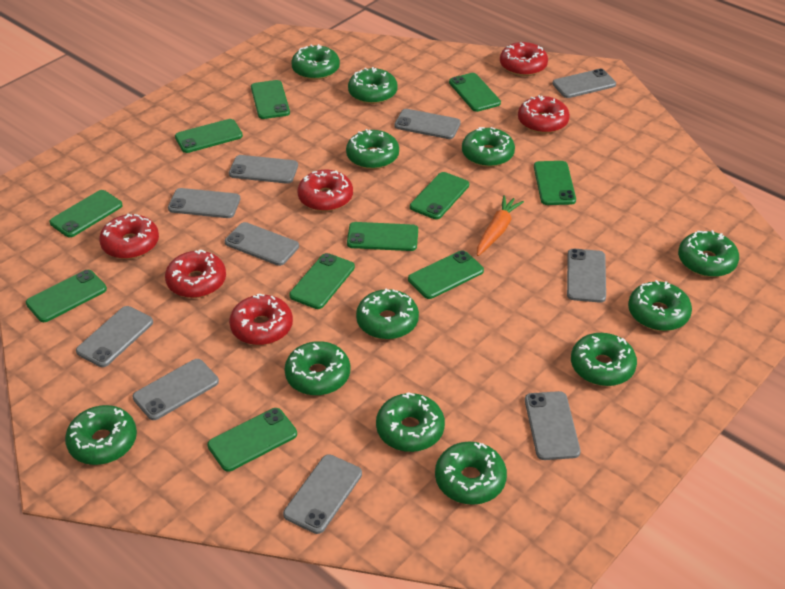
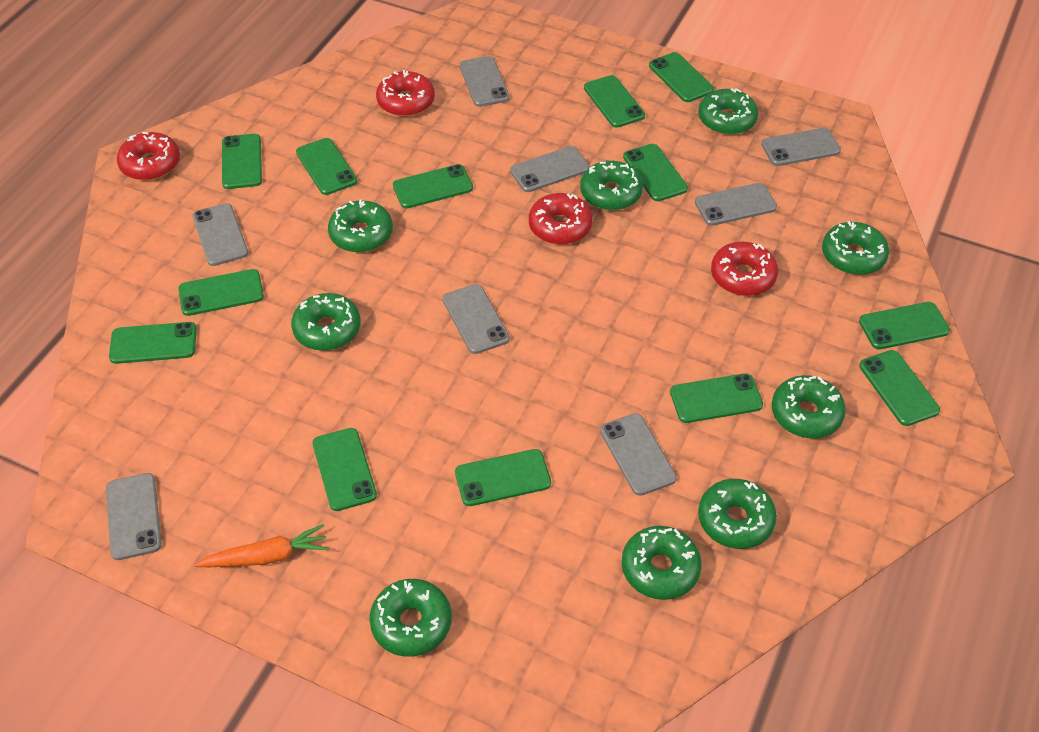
green donut: [65,405,137,465] [285,341,350,395] [291,44,340,80] [346,129,399,169] [348,67,398,104] [356,289,419,340] [376,393,445,452] [435,441,507,505] [462,127,515,167] [571,333,637,386] [628,280,692,331] [678,230,739,277] = 12 -> [291,293,361,351] [328,199,393,252] [369,579,452,657] [580,161,643,210] [622,526,702,600] [698,88,758,135] [698,479,777,549] [772,375,846,438] [822,221,889,275] = 9
green phone: [26,270,107,322] [50,190,123,237] [175,119,243,153] [207,408,297,472] [251,80,290,119] [289,253,355,309] [347,222,418,251] [408,251,484,299] [410,172,469,219] [449,73,501,112] [534,161,576,205] = 11 -> [109,322,197,364] [178,269,264,316] [222,134,262,189] [296,138,357,195] [312,428,377,511] [393,164,473,209] [455,449,551,506] [584,75,645,128] [623,144,688,201] [649,52,714,102] [670,373,763,423] [859,302,950,349] [859,350,940,426] = 13
grey phone: [76,306,153,367] [133,359,219,420] [168,188,240,218] [225,222,299,266] [229,155,298,184] [283,454,362,534] [394,109,461,139] [525,391,580,460] [552,68,616,98] [567,249,606,303] = 10 -> [106,473,162,560] [192,203,248,266] [443,284,510,354] [460,56,510,107] [510,146,590,192] [600,413,677,496] [695,183,777,226] [761,128,841,166] = 8
red donut: [99,213,159,259] [165,250,226,298] [229,294,293,345] [297,170,353,211] [500,42,548,76] [518,95,570,133] = 6 -> [117,132,180,180] [376,70,435,117] [529,193,593,245] [711,241,778,296] = 4

